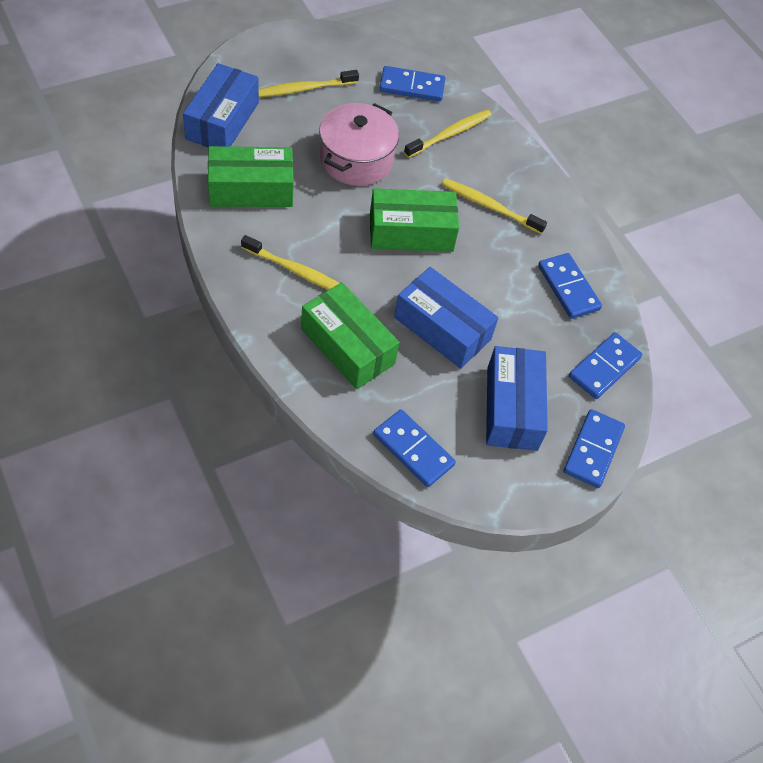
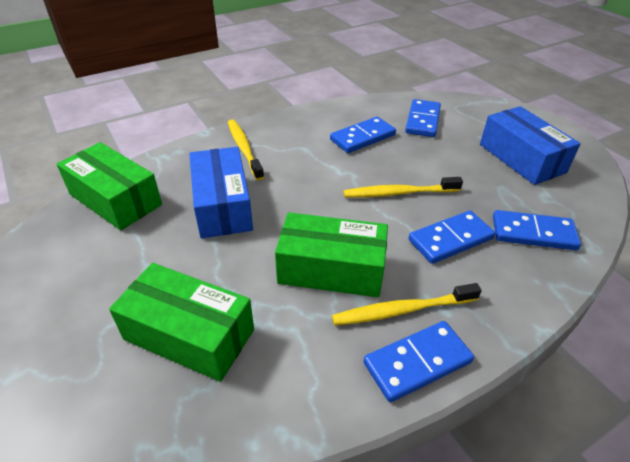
blue box: [183,63,259,147] [394,267,498,369] [486,346,548,451] = 3 -> [189,147,253,238] [480,106,581,185] = 2
pink pot: [319,103,399,186] = 1 -> none = 0
yellow toothbrush: [241,235,350,290] [259,70,359,97] [404,110,492,158] [442,179,547,234] = 4 -> [228,120,264,180] [332,283,482,326] [344,177,463,198] = 3

